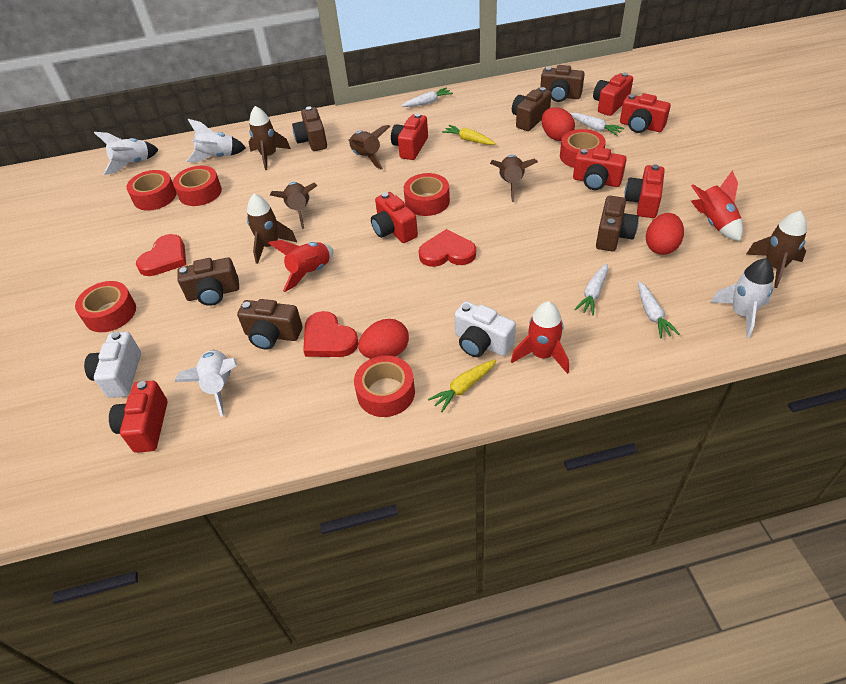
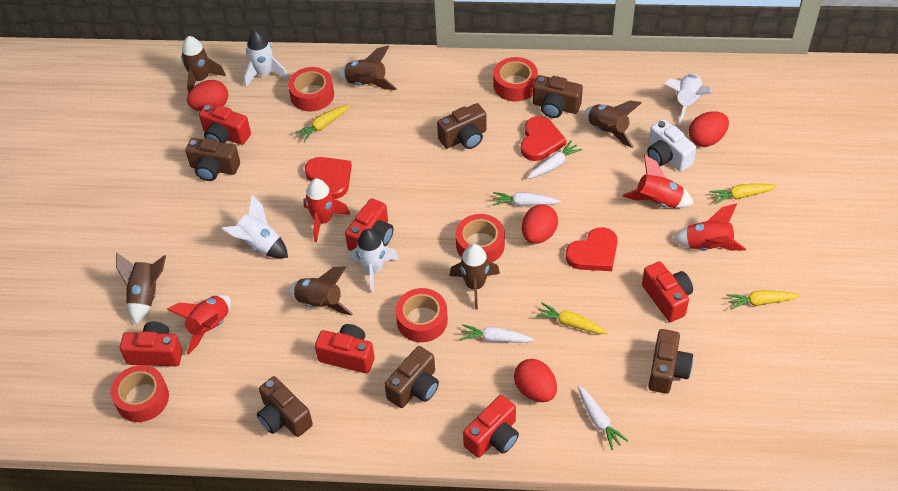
red camera: [109,381,168,453] [371,192,418,243] [391,113,428,160] [573,147,627,190] [593,72,633,116] [620,93,671,133] [624,164,665,218] = 7 -> [120,322,183,366] [199,103,251,145] [315,324,375,374] [345,198,394,251] [463,395,519,458] [642,261,693,322] = 6
red egg: [358,319,409,359] [542,107,575,141] [646,213,684,255] = 3 -> [187,80,228,111] [514,359,557,402] [522,204,558,244] [689,111,729,147] = 4
red rocket: [268,240,334,292] [511,301,569,374] [691,170,743,241] = 3 -> [167,295,231,355] [303,178,350,242] [622,155,694,208] [673,203,746,251] = 4
red tape: [75,281,136,332] [126,170,177,211] [173,166,222,206] [354,356,415,417] [404,173,450,216] [560,129,606,168] = 6 -> [111,365,169,422] [288,67,334,112] [395,288,448,342] [456,214,505,262] [493,57,538,101] = 5
white camera: [84,332,141,398] [455,301,516,357] = 2 -> [647,119,696,172] = 1
yellow carrot: [428,359,497,412] [442,125,496,145] = 2 -> [294,105,350,142] [536,303,608,334] [709,184,777,204] [726,290,800,310] = 4

